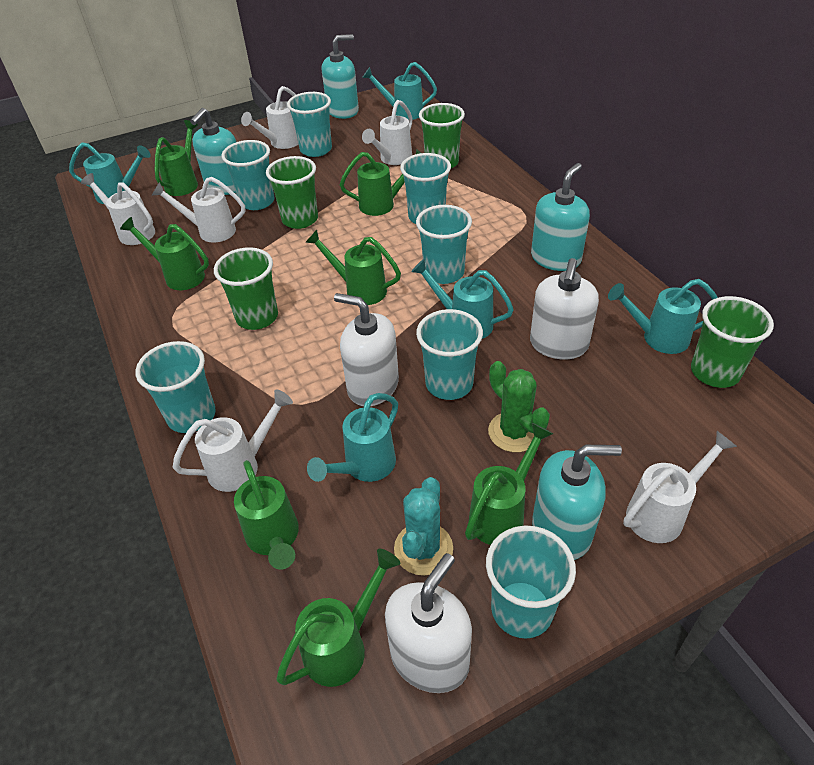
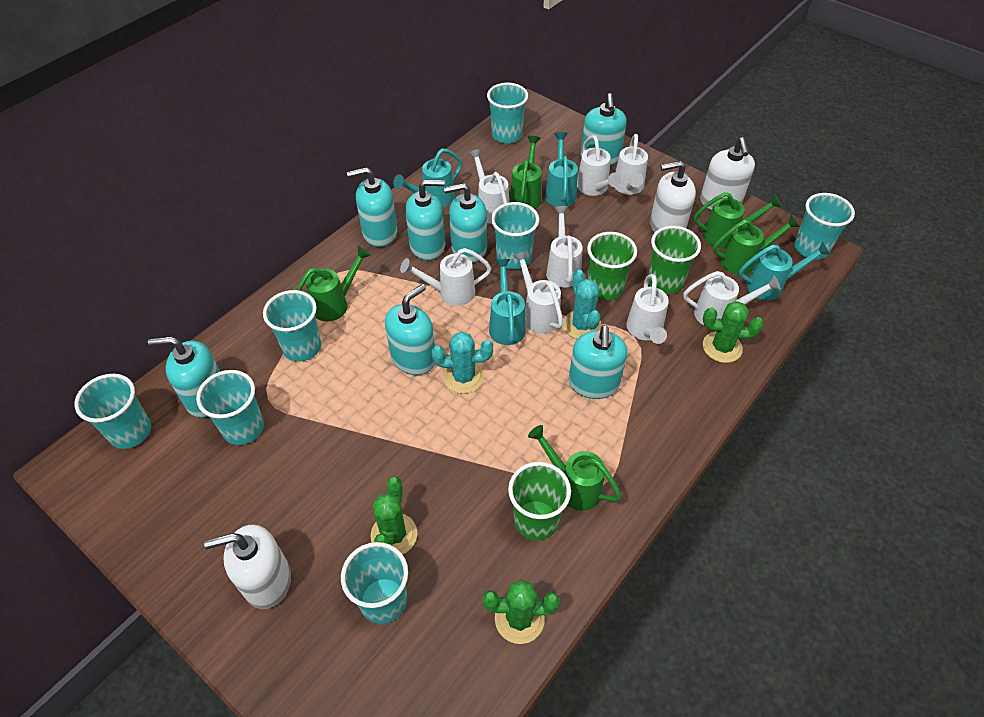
green cactus: [488,361,550,452] = 1 -> [370,477,417,554] [483,580,560,644] [703,301,764,363] = 3
green cup: [214,247,278,330] [266,156,318,229] [419,103,465,169] [691,296,774,388] = 4 -> [508,462,571,540] [587,232,637,300] [648,226,701,294] = 3
green watering can: [120,217,209,290] [155,120,198,196] [234,460,299,570] [277,549,400,687] [305,230,401,305] [340,149,421,216] [465,423,553,545] = 7 -> [297,246,371,321] [510,136,542,209] [528,425,622,511] [694,192,782,248] [713,215,800,275] = 5
turquoise cactus: [394,477,453,576] = 1 -> [432,332,493,394] [563,270,602,339] = 2
turquoise soap dispenser: [190,108,236,195] [322,34,359,119] [531,163,590,271] [532,445,622,560] = 4 -> [148,336,220,418] [347,167,397,247] [385,284,435,375] [405,180,445,261] [444,183,487,263] [569,325,628,399] [581,93,627,166] = 7
turquoise watering can: [69,142,151,204] [307,393,398,482] [362,62,437,120] [411,259,514,339] [608,279,718,354] = 5 -> [393,148,463,207] [489,259,526,345] [545,132,578,207] [739,241,831,300] = 4
white watering can: [81,173,155,245] [152,177,245,243] [173,389,293,492] [241,86,298,149] [362,100,413,165] [623,431,737,543] = 6 -> [400,248,492,306] [468,149,509,224] [513,250,563,334] [546,206,583,288] [577,135,621,196] [614,134,648,195] [626,274,669,344] [683,271,781,325] = 8

